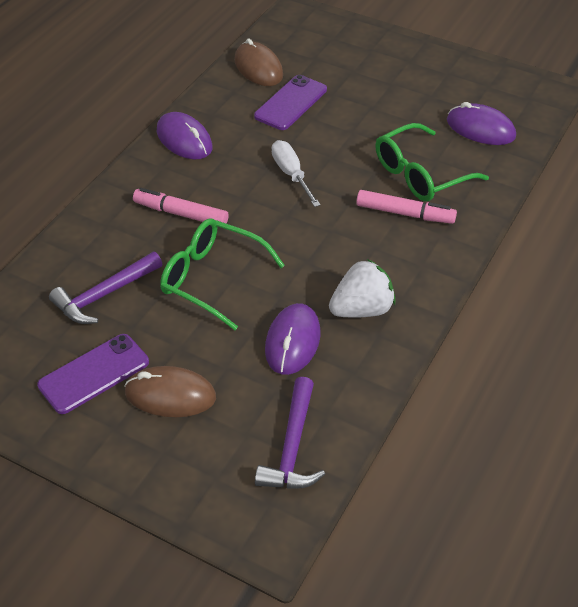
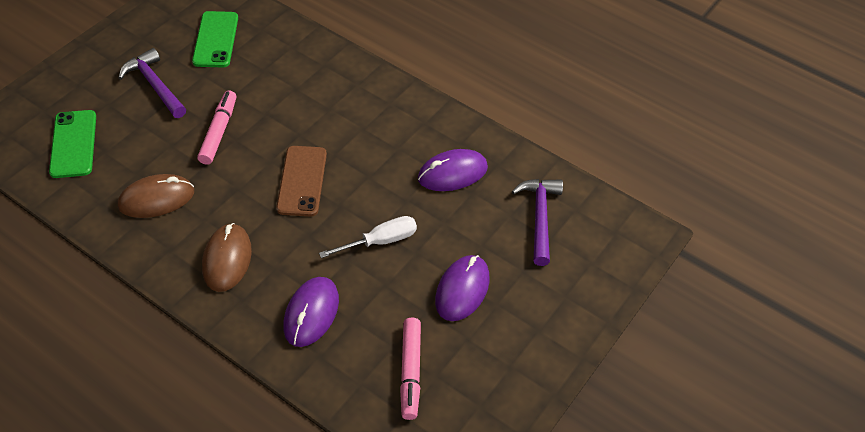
brown phone: none = 0 -> [276,146,327,217] = 1
green glasses: [160,218,285,330] [375,123,489,201] = 2 -> none = 0
green phone: none = 0 -> [49,110,96,178] [192,11,238,67] = 2
purple phone: [37,334,149,414] [254,75,327,130] = 2 -> none = 0
white strawberry: [329,259,396,317] = 1 -> none = 0

